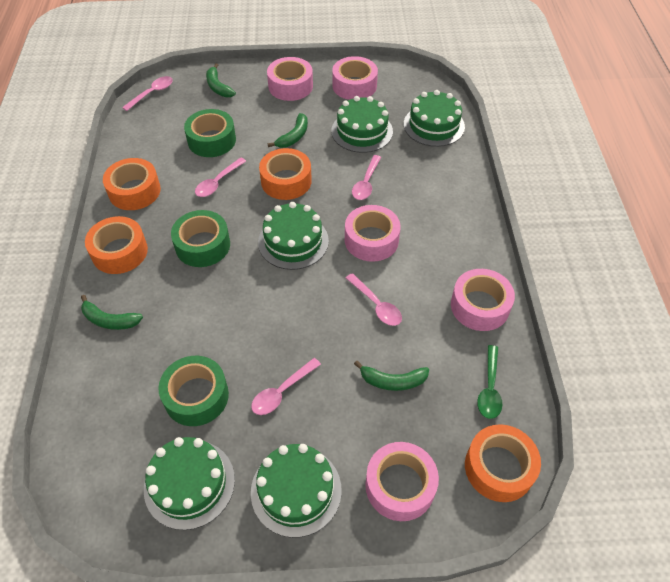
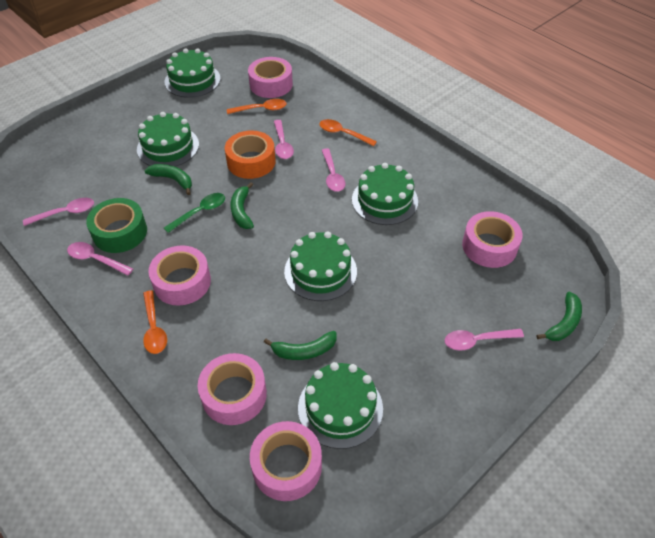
green tape: [158,356,229,426] [171,210,230,267] [184,109,236,157] = 3 -> [86,198,147,253] = 1
orange spoon: none = 0 -> [143,290,167,354] [227,99,287,114] [319,119,377,146] = 3
orange tape: [85,216,148,274] [103,158,161,210] [259,148,312,200] [465,424,541,502] = 4 -> [225,130,276,179] = 1

